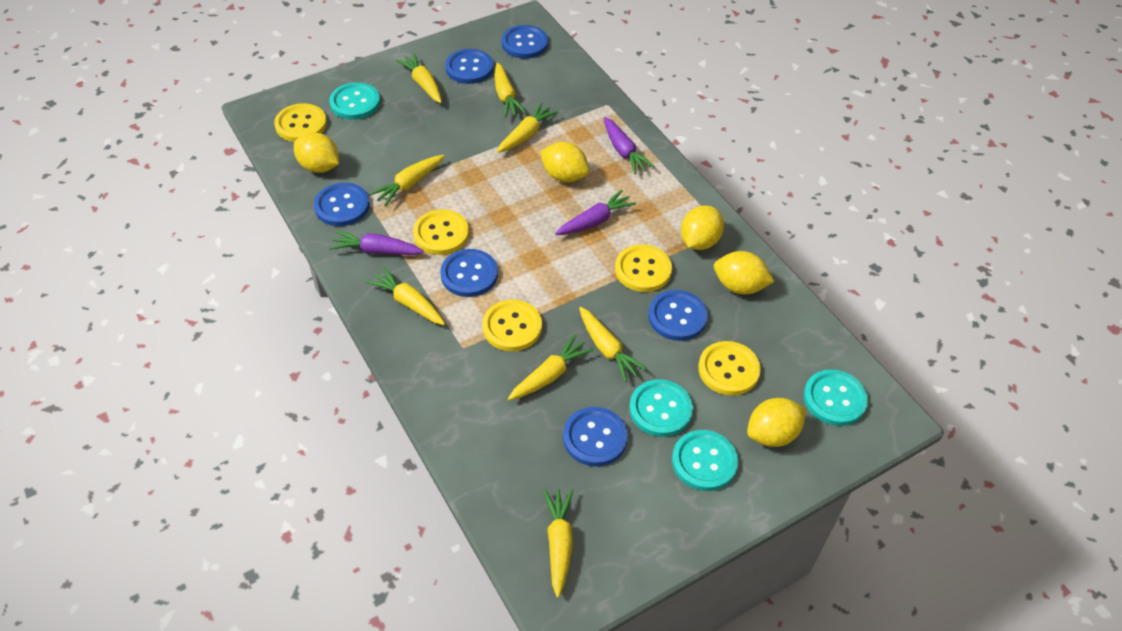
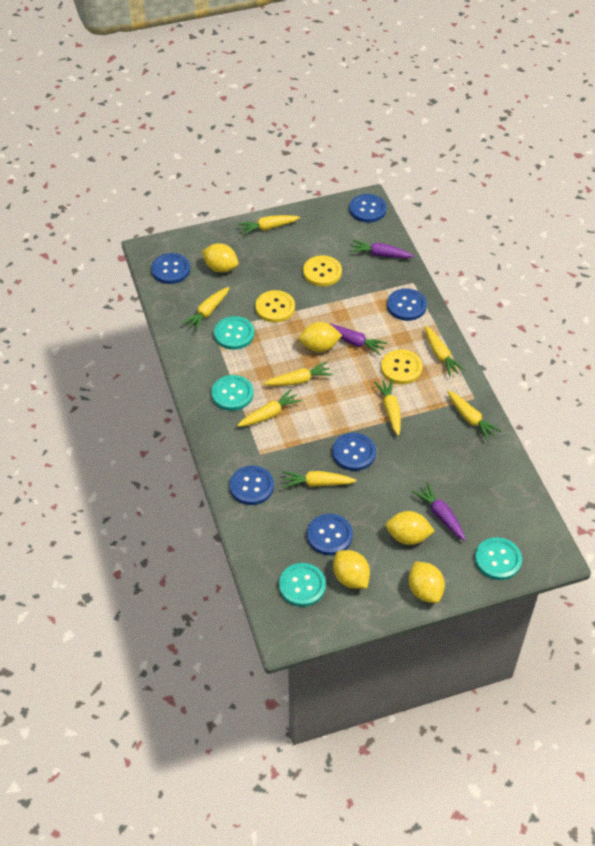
yellow button: [274,103,327,142] [413,209,469,255] [482,300,542,351] [615,245,672,292] [698,341,761,396] = 5 -> [255,290,295,323] [303,255,342,286] [381,349,422,384] = 3

